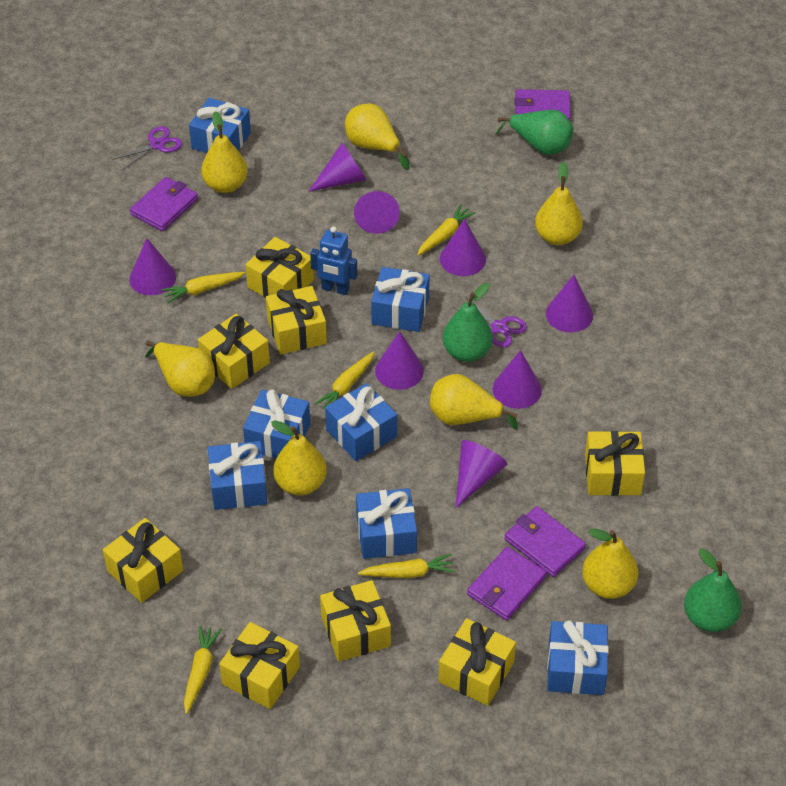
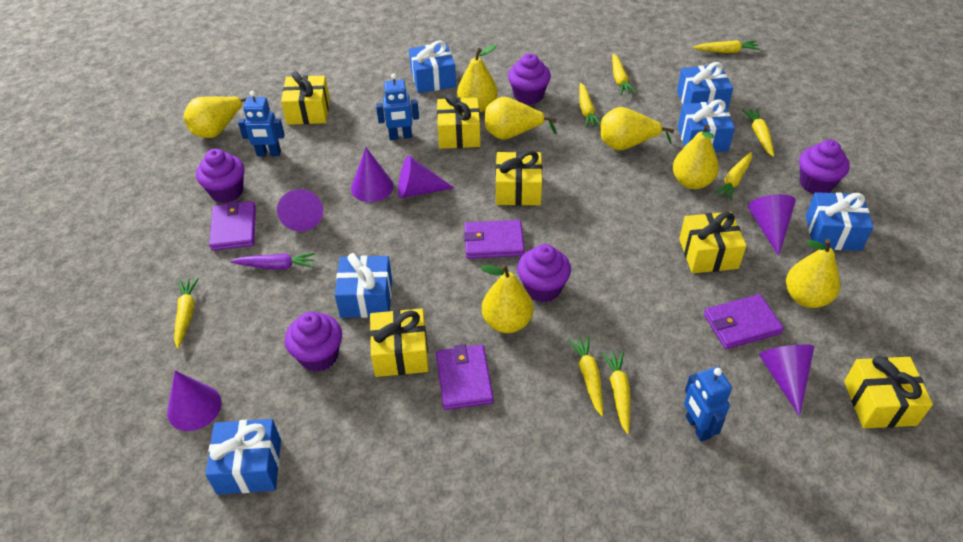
blue gift: [189,98,251,153] [208,441,267,510] [243,389,310,458] [325,383,397,461] [356,488,417,559] [371,267,430,332] [547,620,609,695] = 7 -> [205,419,281,495] [335,253,392,318] [409,40,456,93] [677,62,733,110] [678,99,735,152] [806,192,873,251] = 6
blue robot: [310,226,357,295] = 1 -> [238,91,285,156] [376,73,419,140] [684,367,732,442] = 3
green pear: [443,283,493,362] [496,110,573,155] [684,548,742,632] = 3 -> none = 0
purple carrot: none = 0 -> [231,253,316,270] = 1
purple cone: [129,238,176,295] [309,143,367,192] [354,191,400,234] [375,331,424,390] [440,219,486,276] [456,440,507,508] [493,350,542,409] [546,275,593,332] = 8 -> [167,371,222,431] [277,189,323,231] [351,148,394,202] [398,155,454,198] [748,194,796,256] [759,344,814,416] = 6
purple cupcake: none = 0 -> [196,149,244,203] [285,312,342,372] [508,53,551,105] [517,244,571,302] [799,140,850,194] = 5
purple scissors: [112,126,182,170] [453,296,527,347] = 2 -> none = 0
yellow carrot: [162,272,245,303] [184,625,222,714] [314,351,374,409] [358,554,455,578] [417,204,476,255] = 5 -> [174,277,199,349] [568,335,603,416] [579,83,601,128] [602,351,630,434] [612,54,636,95] [693,40,760,53] [714,152,752,201] [742,108,774,157] = 8
yellow gift: [103,518,183,603] [198,314,270,389] [219,622,300,709] [245,237,314,298] [266,286,327,355] [320,580,391,662] [438,618,516,706] [585,431,645,496] = 8 -> [281,71,330,125] [370,308,429,377] [437,94,481,149] [496,150,542,206] [679,212,746,273] [844,356,933,428] = 6

